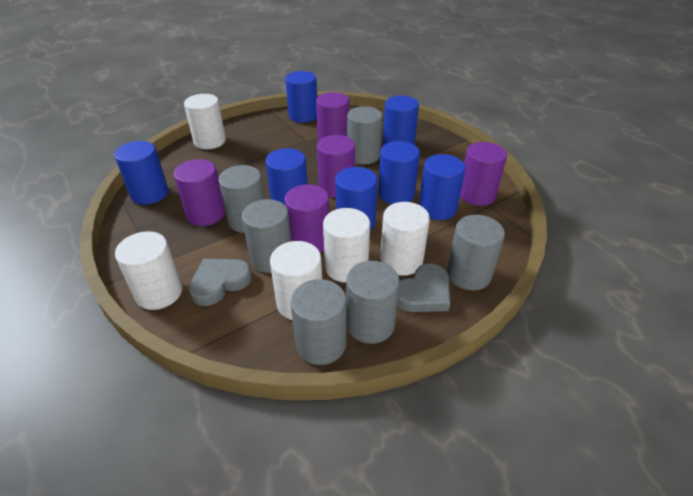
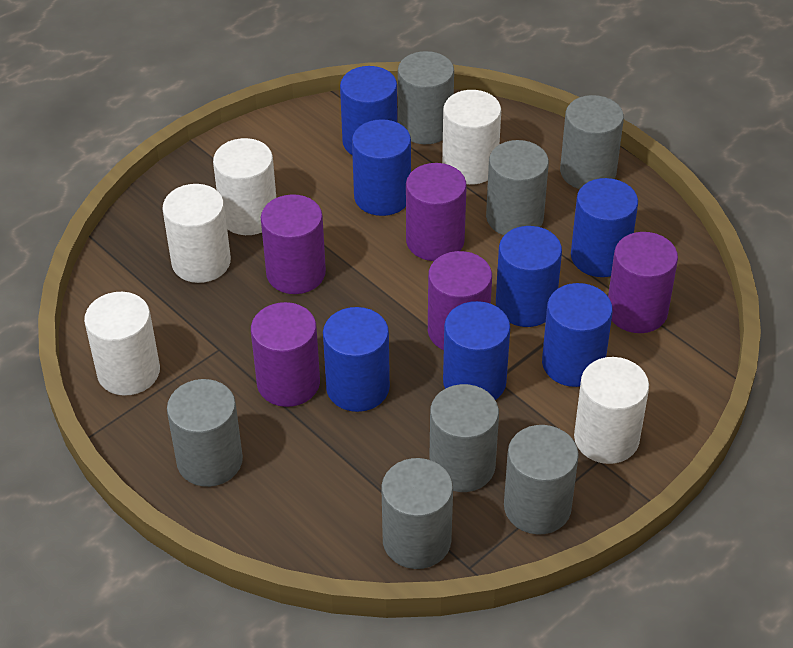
grey cylinder: [218,165,265,233] [242,199,291,273] [291,279,346,365] [346,261,400,344] [347,106,383,164] [447,215,505,290] = 6 -> [167,379,243,487] [381,458,453,569] [398,51,454,144] [429,384,499,492] [486,140,549,235] [504,425,579,534] [560,95,624,189] = 7
grey heart: [189,259,252,306] [397,263,450,312] = 2 -> none = 0

